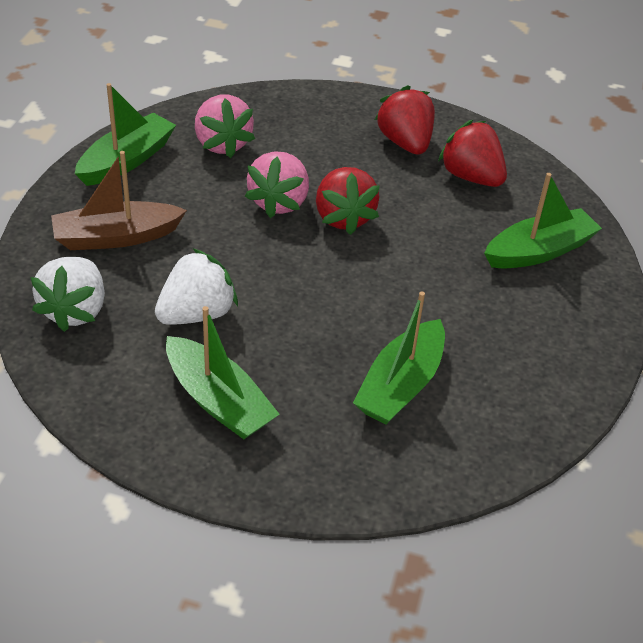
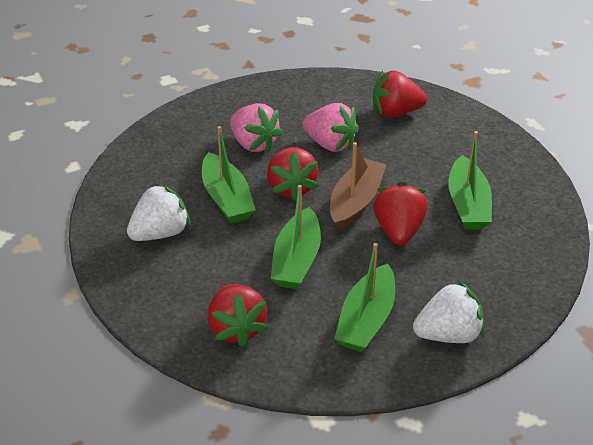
red strawberry: [316,167,380,235] [375,85,435,155] [438,120,507,187] = 3 -> [207,284,268,347] [267,147,319,201] [373,70,427,118] [374,181,428,245] = 4

